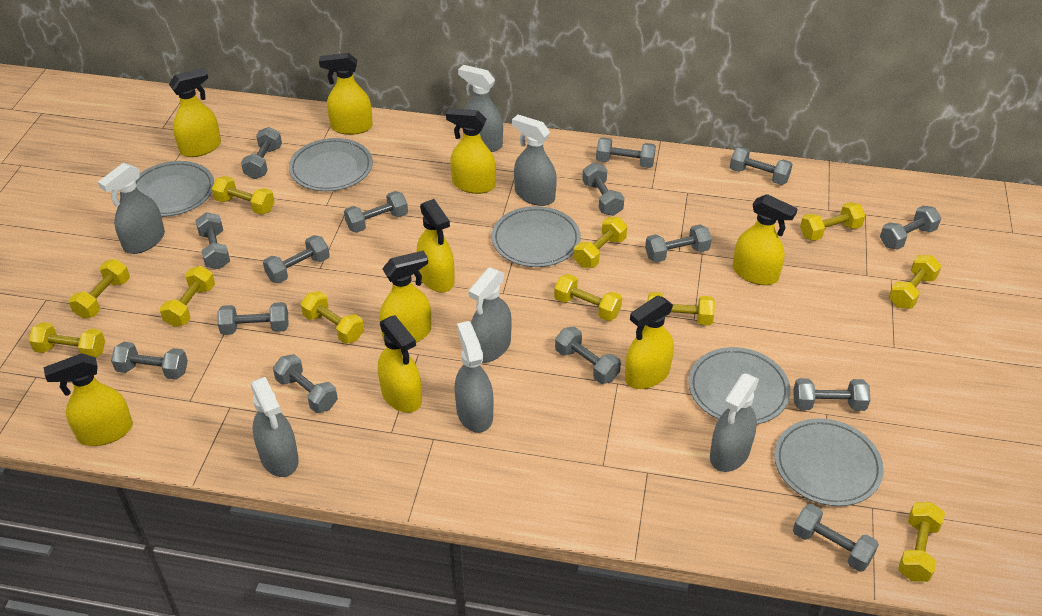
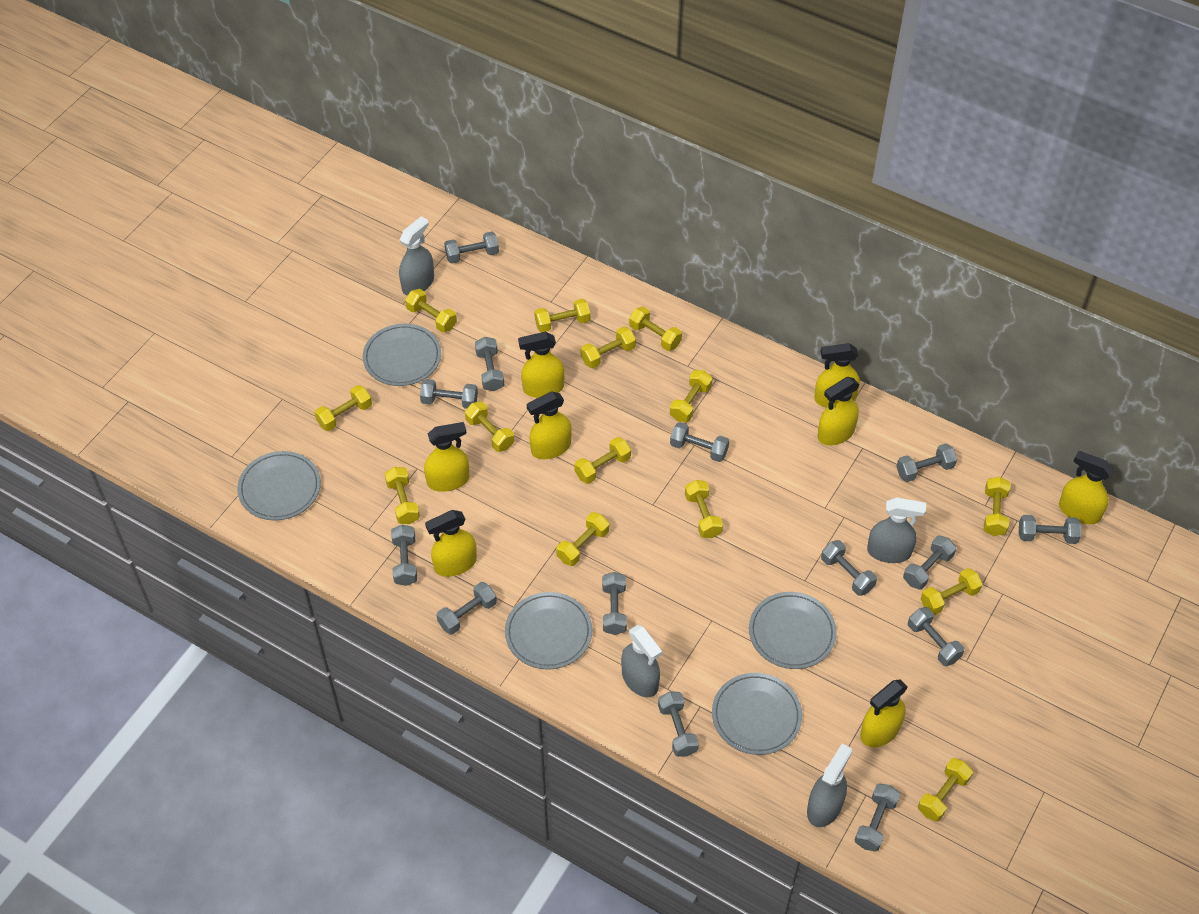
grey dumbbell: [111,342,188,380] [195,212,230,269] [218,302,288,335] [241,127,282,179] [263,235,330,283] [273,354,338,413] [344,191,408,233] [555,326,621,384] [582,162,624,216] [596,137,656,168] [645,225,712,262] [730,147,793,185] [793,378,871,411] [793,504,879,572] [880,206,941,250] = 15 -> [391,525,417,586] [420,379,478,409] [437,582,497,635] [444,231,499,264] [475,337,504,391] [602,572,627,635] [658,692,699,757] [670,422,729,462] [821,540,877,596] [855,783,900,852] [896,444,957,482] [903,536,956,590] [908,607,964,666] [1019,515,1082,544] = 14
grey spray bottle: [98,163,165,254] [250,377,299,477] [455,321,494,433] [458,65,503,152] [469,267,512,363] [512,115,557,206] [710,373,759,472] = 7 -> [399,216,434,296] [621,625,662,697] [807,744,852,827] [867,498,926,563] = 4
yellow dumbbell: [29,322,105,357] [69,259,130,319] [160,266,215,327] [212,176,275,215] [301,291,364,344] [554,274,622,321] [574,217,627,268] [648,292,715,325] [800,202,865,241] [889,255,941,309] [898,502,945,582] = 11 -> [314,385,372,431] [385,467,420,524] [405,289,457,333] [465,401,514,452] [534,299,590,332] [556,512,609,566] [574,437,631,484] [581,327,636,368] [629,306,682,351] [670,370,712,422] [685,480,723,538] [918,758,973,822] [921,568,982,615] [984,477,1010,536] = 14
yellow spray bottle: [43,353,133,446] [169,68,221,157] [319,53,373,135] [378,315,422,413] [379,251,431,343] [417,199,455,292] [446,108,496,194] [625,295,674,389] [733,194,798,285] = 9 -> [424,422,469,492] [425,510,477,577] [518,332,565,398] [527,391,572,459] [814,343,860,408] [817,377,859,445] [860,680,908,747] [1059,451,1113,524] = 8

